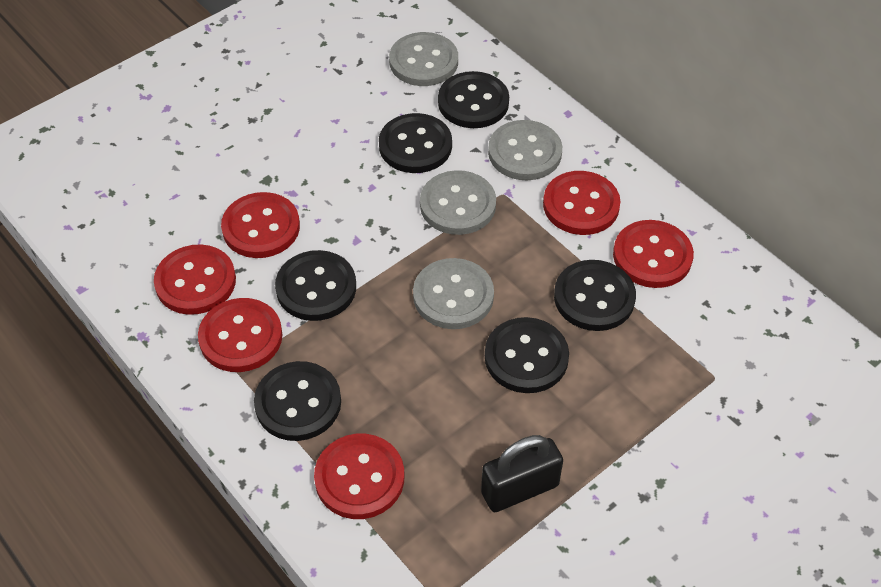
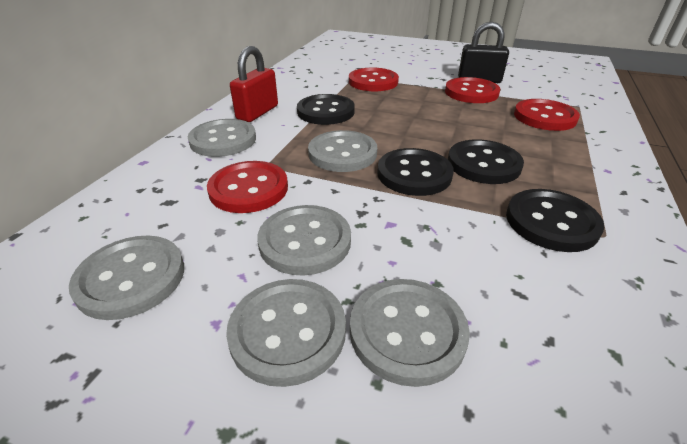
black button: [254,361,341,441] [275,250,356,321] [379,113,452,173] [438,71,509,128] [485,317,569,393] [554,260,636,331] = 6 -> [297,94,355,125] [377,148,454,196] [448,139,524,184] [506,189,604,252] = 4
grey button: [389,32,458,86] [413,258,494,329] [420,170,496,235] [488,120,562,181] = 4 -> [69,236,184,320] [188,119,256,157] [226,279,346,387] [257,205,351,276] [308,130,377,172] [350,279,470,387] = 6
red button: [154,245,236,315] [198,298,283,372] [221,192,300,258] [314,434,404,519] [543,171,621,235] [613,220,694,288] = 6 -> [207,161,288,213] [349,68,399,91] [445,77,500,103] [514,99,580,131] = 4
red padlock: none = 0 -> [230,46,278,122] = 1

